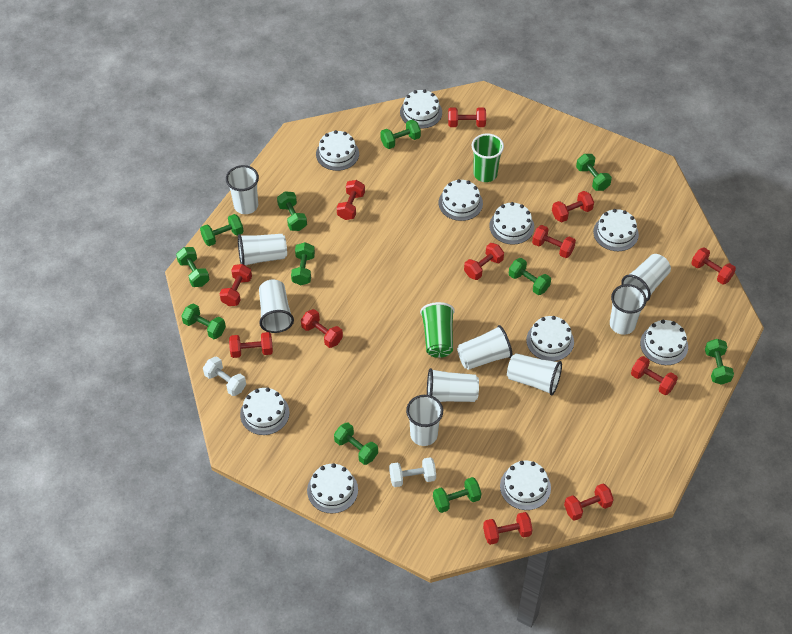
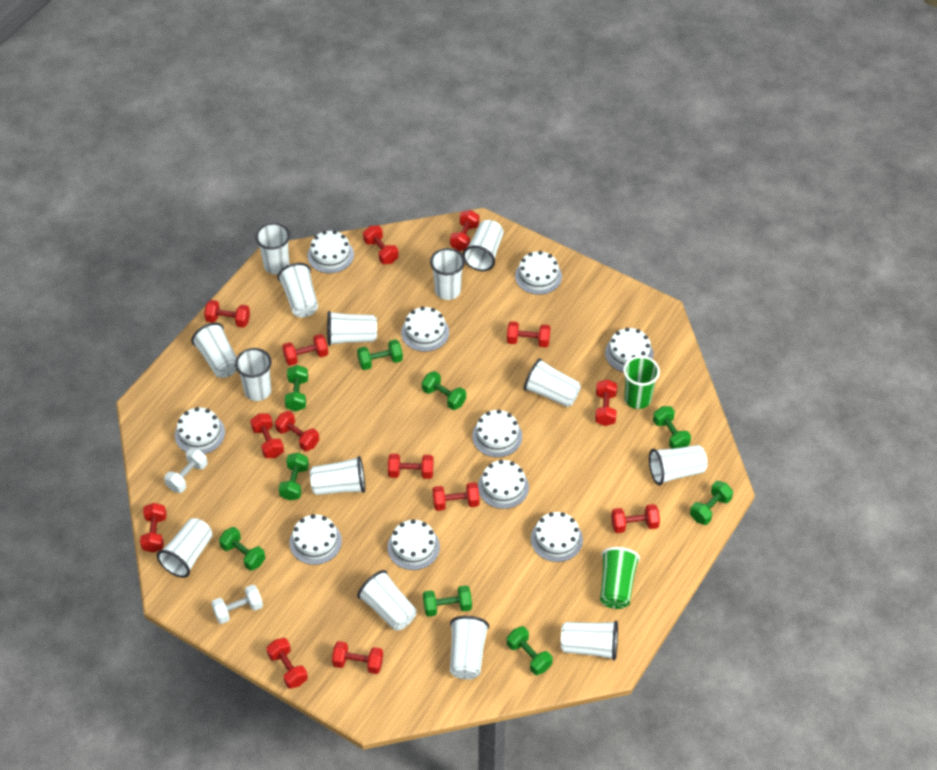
green dumbbell: [176,247,210,287] [181,304,226,339] [200,214,244,246] [277,192,307,231] [291,242,315,285] [334,423,378,465] [380,119,421,149] [433,477,481,513] [509,258,551,295] [576,154,612,191] [705,339,734,385] = 11 -> [219,527,265,571] [279,453,309,501] [285,365,308,411] [357,339,403,370] [422,371,466,410] [423,585,472,617] [507,626,552,675] [653,406,691,449] [690,481,733,525] = 9
red dumbbell: [220,264,252,306] [229,332,273,358] [301,309,343,348] [337,180,365,220] [448,107,486,127] [464,243,504,280] [483,512,533,545] [532,225,576,258] [552,191,594,222] [564,484,614,521] [631,356,678,395] [691,247,736,284] = 12 -> [140,503,167,553] [204,300,250,328] [250,414,284,458] [266,638,308,689] [275,411,319,451] [282,334,328,366] [332,641,383,674] [363,226,399,264] [388,454,434,479] [433,482,479,511] [450,210,479,251] [507,321,551,347] [595,379,617,426] [611,504,660,533] = 14
white cup: [226,165,259,214] [238,234,287,266] [259,280,294,333] [406,395,443,446] [427,368,479,402] [457,325,513,370] [507,353,562,395] [610,284,647,335] [621,254,671,301] = 9 -> [157,518,213,578] [191,323,237,378] [235,348,272,401] [255,223,290,274] [277,263,318,317] [310,456,365,495] [327,311,377,346] [357,570,417,630] [430,248,465,300] [450,616,489,679] [463,220,504,271] [524,358,581,407] [561,621,618,661] [649,445,708,485] = 14

